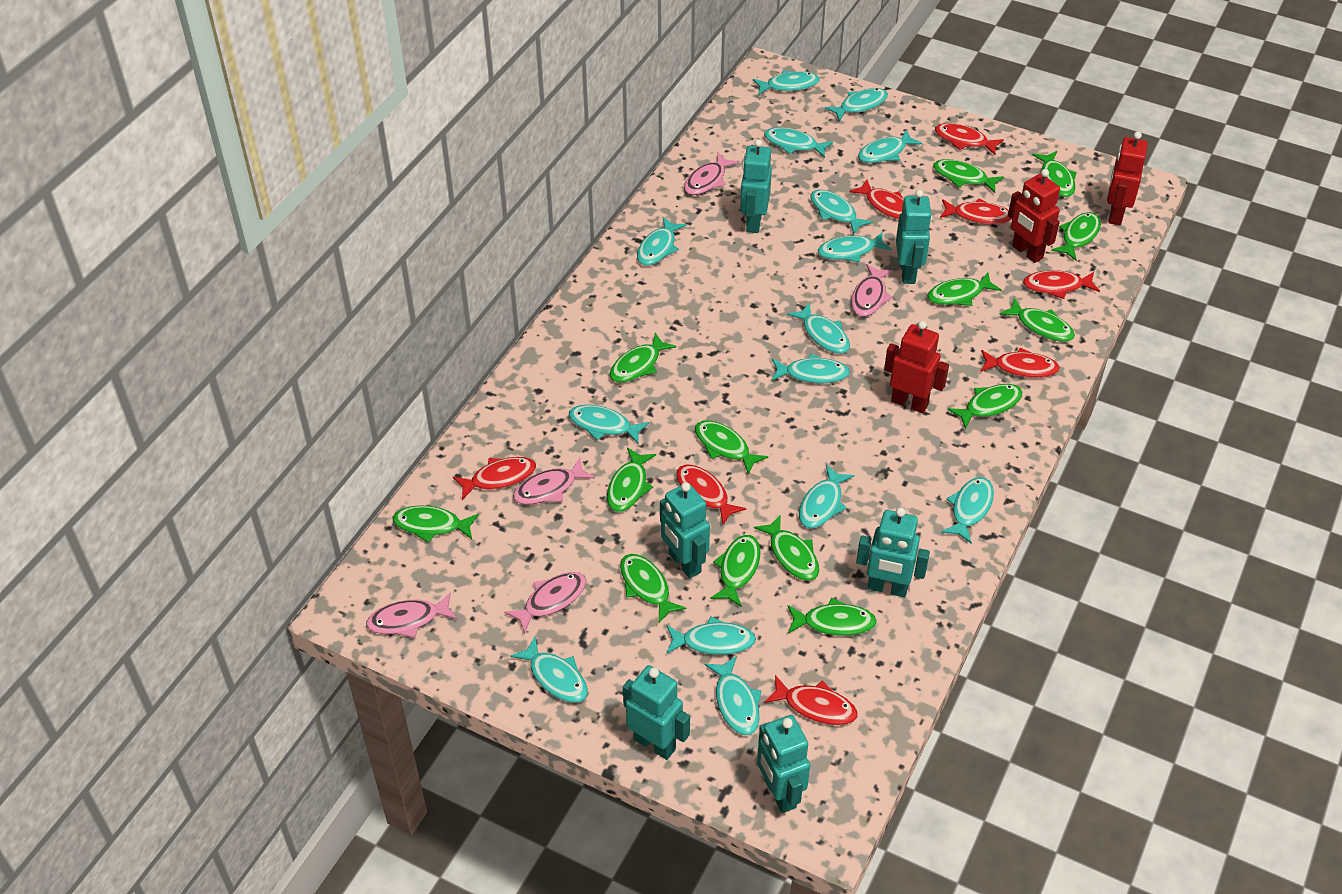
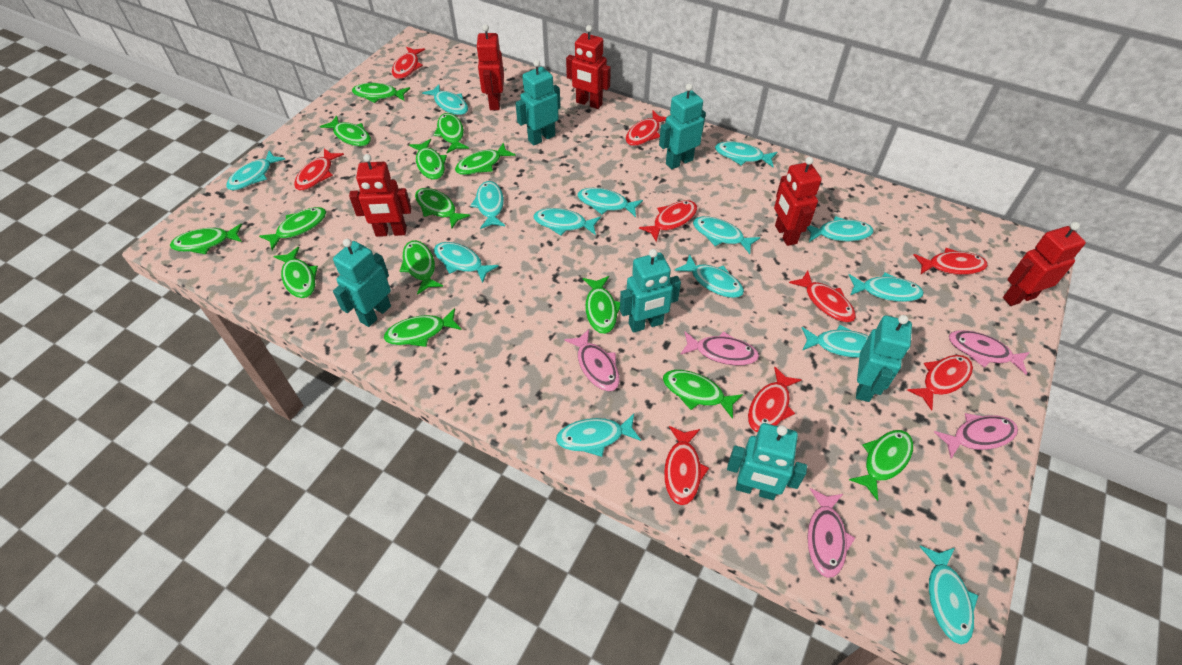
red fish: [453,457,536,500] [676,465,746,525] [764,675,858,725] [849,179,904,219] [935,123,1004,155] [940,198,1012,225] [980,347,1060,378] [1023,270,1100,299] = 8 -> [294,149,344,191] [392,47,425,79] [626,111,666,146] [639,200,697,242] [664,426,709,505] [748,366,802,432] [789,270,856,322] [907,355,973,411] [913,248,988,275] = 9
red robot: [884,321,949,413] [1008,169,1060,263] [1107,131,1148,225] = 3 -> [349,154,411,237] [476,24,504,110] [566,25,611,109] [774,157,822,246] [1003,222,1086,306] = 5
turquoise fish: [510,637,588,703] [569,405,649,444] [637,217,687,266] [666,617,756,655] [705,656,762,735] [753,70,820,95] [764,127,833,158] [771,354,850,383] [787,302,850,354] [799,465,854,528] [810,190,873,234] [818,232,892,262] [825,88,888,122] [858,129,922,163] [941,477,994,544] = 15 -> [226,150,286,191] [422,84,468,115] [434,242,499,283] [470,181,505,229] [533,208,601,235] [556,414,641,457] [577,188,643,217] [675,254,744,298] [693,216,760,254] [715,141,777,168] [802,325,869,358] [807,216,874,242] [849,272,924,302] [919,546,978,645] = 14

